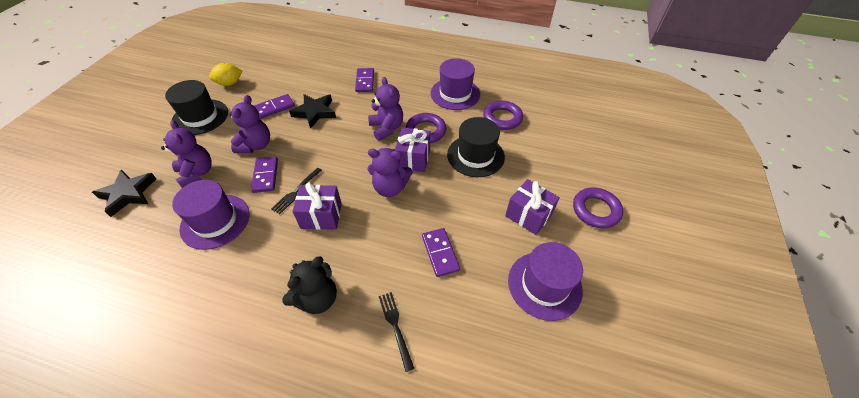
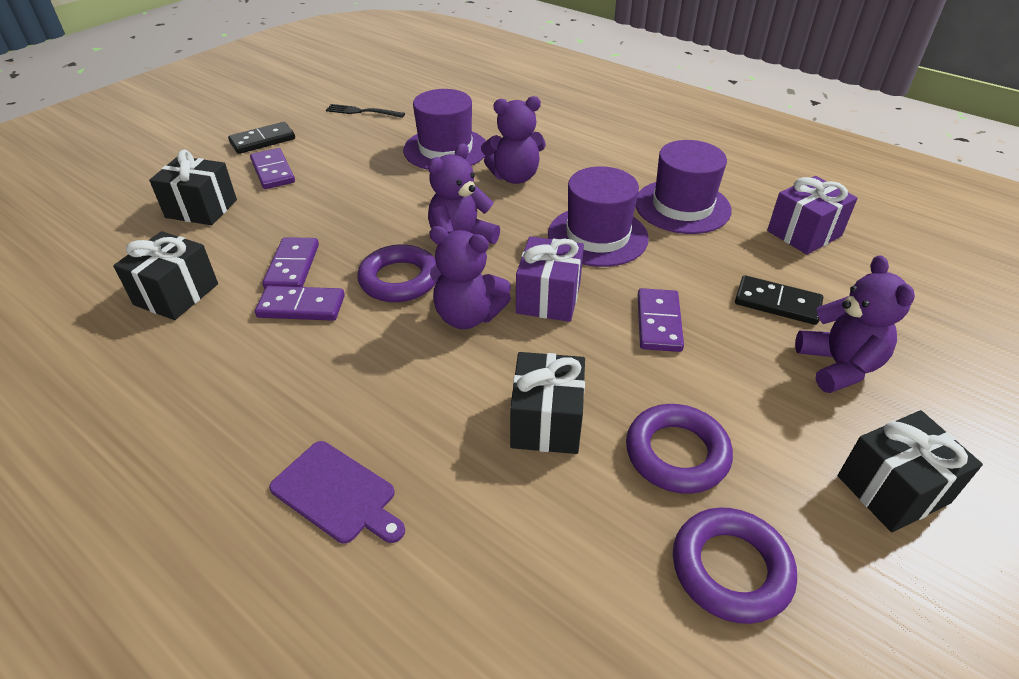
black domino: none = 0 -> [228,122,295,154] [735,275,823,325] = 2
black fork: [271,168,322,214] [379,292,414,372] = 2 -> [326,104,405,118] = 1
black gift: none = 0 -> [113,231,218,320] [149,150,237,225] [510,352,585,454] [838,410,983,532] = 4
black hat: [165,80,228,135] [447,117,505,177] = 2 -> none = 0
black star: [92,170,157,217] [289,94,336,129] = 2 -> none = 0
black teddy bear: [282,256,337,314] = 1 -> none = 0
purple cutting board: none = 0 -> [269,441,405,544] = 1
purple gift: [292,183,342,230] [395,127,430,172] [505,179,560,235] = 3 -> [516,236,584,322] [767,176,858,255] = 2
yellow lemon: [209,63,243,86] = 1 -> none = 0

